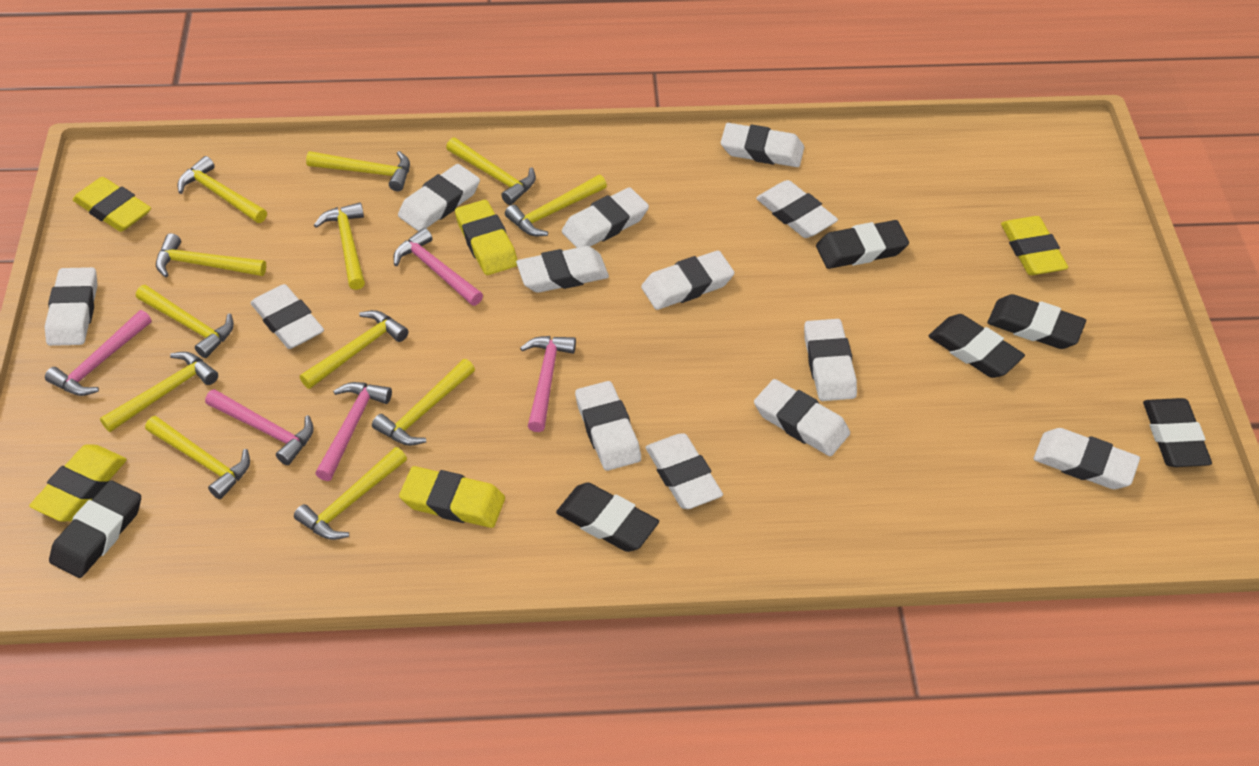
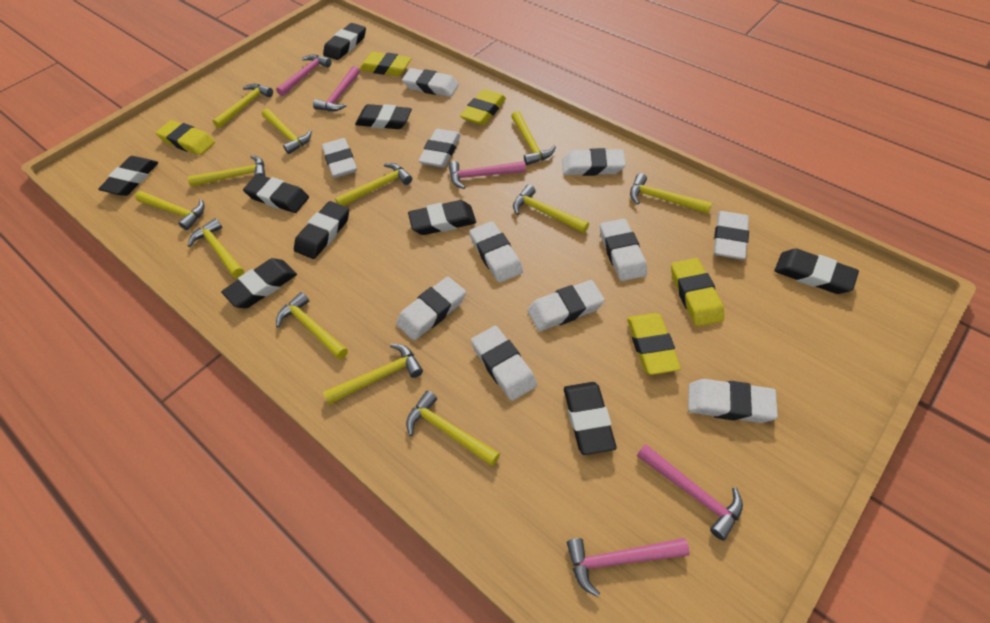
black eraser: [49,480,141,578] [556,483,659,552] [816,220,909,269] [929,314,1025,378] [988,294,1086,349] [1143,398,1212,467] = 6 -> [98,156,158,196] [221,258,297,308] [243,174,309,213] [294,201,349,259] [323,23,366,60] [355,104,412,129] [408,200,476,235] [564,382,617,455] [774,249,859,294] = 9
white eraser: [45,267,97,346] [250,284,324,349] [398,164,480,231] [516,246,609,293] [562,187,649,248] [575,381,641,471] [641,250,735,310] [645,433,723,509] [721,123,804,167] [754,379,850,456] [756,180,838,238] [804,319,857,401] [1034,428,1140,489] = 13 -> [322,138,357,178] [396,277,466,340] [402,68,459,97] [418,129,461,168] [469,221,523,283] [471,326,537,401] [527,280,605,331] [562,148,626,176] [600,219,647,281] [688,379,778,423] [714,211,749,260] = 11

